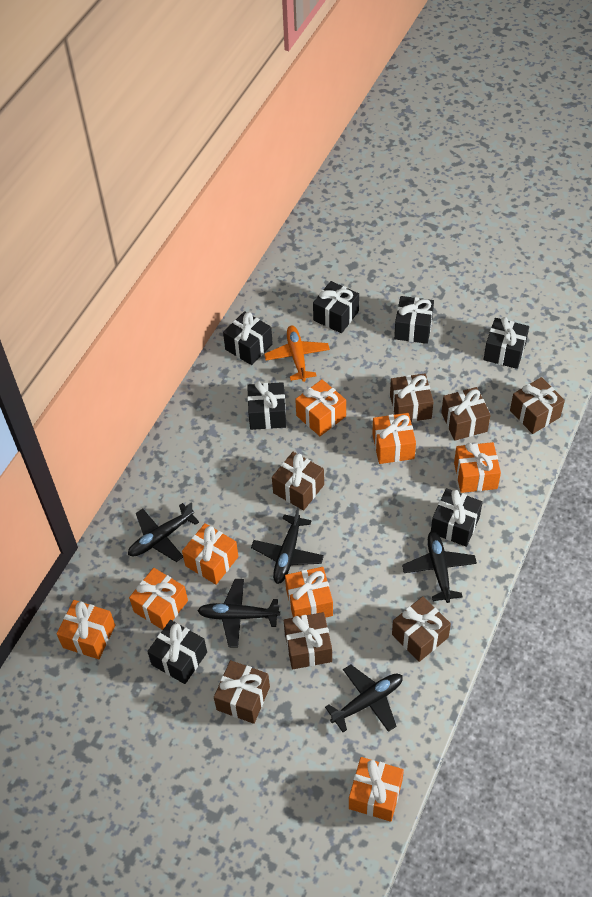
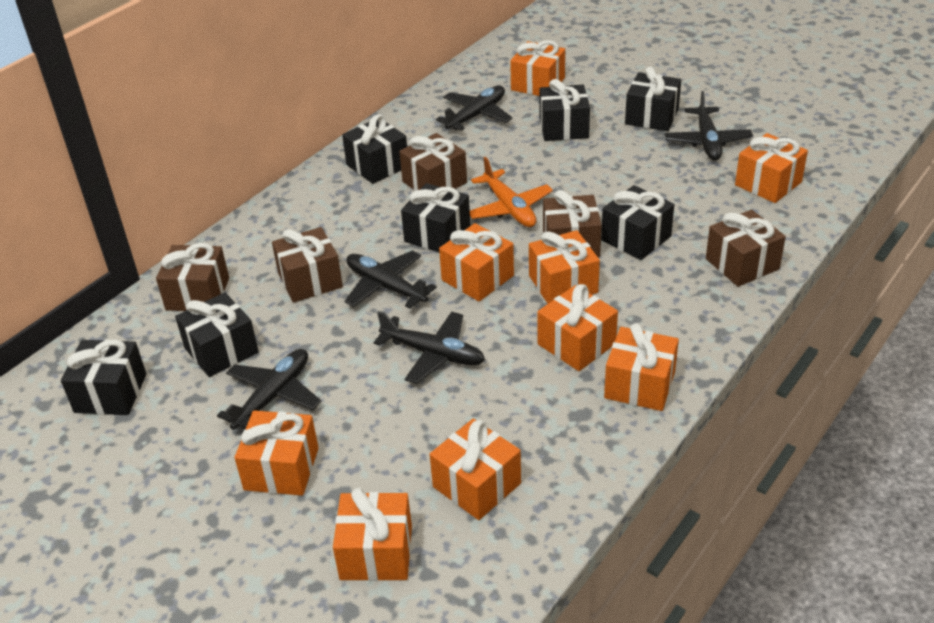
brown gift: [214,660,270,724] [272,452,324,511] [284,612,332,669] [390,373,434,422] [392,596,451,662] [441,387,490,441] [510,377,565,434] = 7 -> [156,243,229,311] [272,227,343,303] [399,133,467,191] [543,190,602,257] [706,210,786,287] = 5
orange gift: [57,600,115,659] [129,568,188,630] [182,523,239,585] [285,567,333,618] [295,379,346,436] [349,757,404,822] [372,413,416,464] [454,442,501,493] = 8 -> [235,410,319,496] [333,488,412,581] [430,418,521,520] [439,223,514,301] [510,40,565,96] [529,230,600,304] [538,284,618,371] [604,323,679,411] [735,133,808,203] = 9

